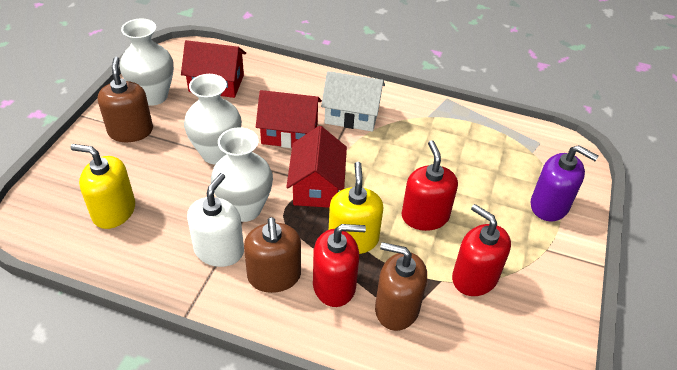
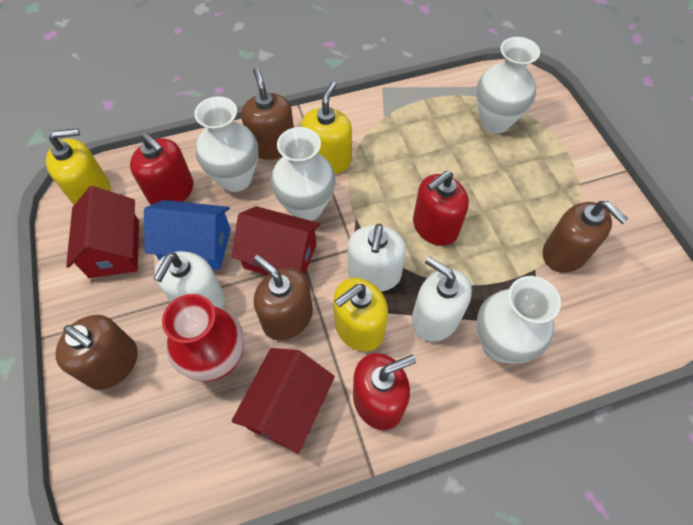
blue house: none = 0 -> [144,200,231,270] = 1
brown soap dispenser: [98,57,153,142] [244,217,301,293] [375,242,427,331] = 3 -> [55,315,137,390] [241,67,294,160] [253,255,313,340] [543,201,628,273] = 4
purple soap dispenser: [530,145,599,222] = 1 -> none = 0
red vase: none = 0 -> [162,294,244,381] = 1
white house: [321,71,385,132] = 1 -> none = 0
white soap dispenser: [187,173,244,267] = 1 -> [153,251,225,308] [348,224,406,292] [412,257,472,342] = 3
white vase: [120,19,174,105] [184,74,242,165] [211,127,273,222] = 3 -> [194,96,259,192] [271,127,335,221] [476,37,540,133] [476,276,561,363] = 4
yellow soap dispenser: [71,144,135,229] [329,162,383,254] = 2 -> [46,128,111,205] [301,82,352,174] [333,278,388,351] = 3

